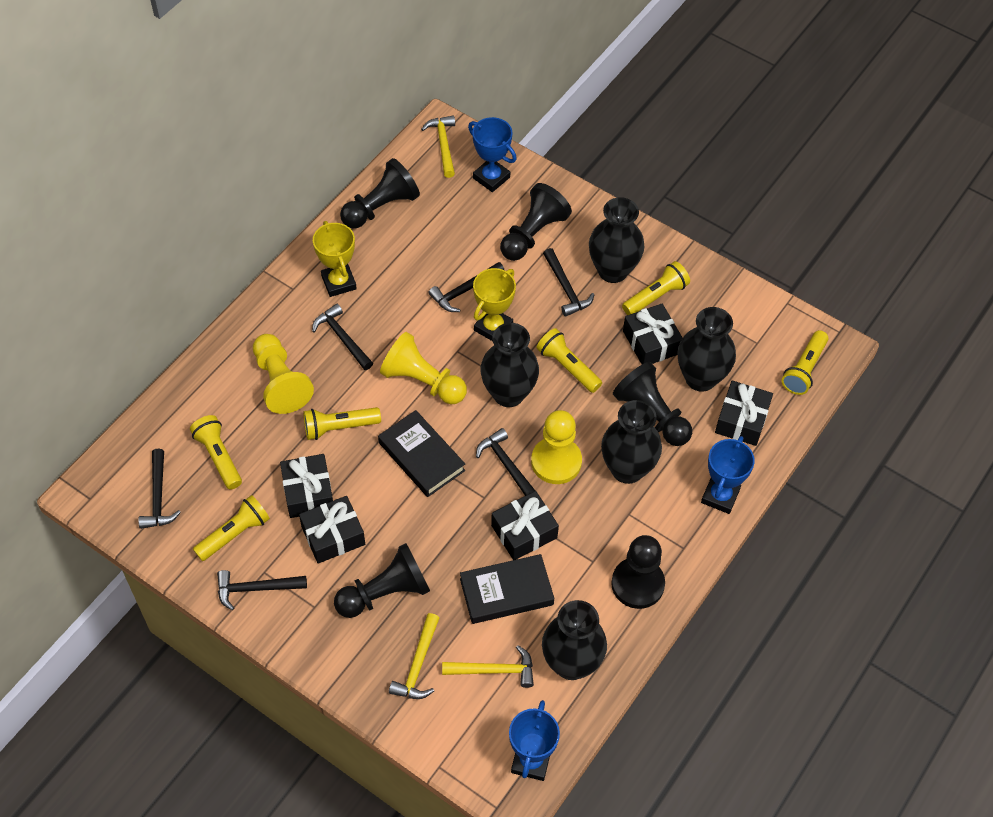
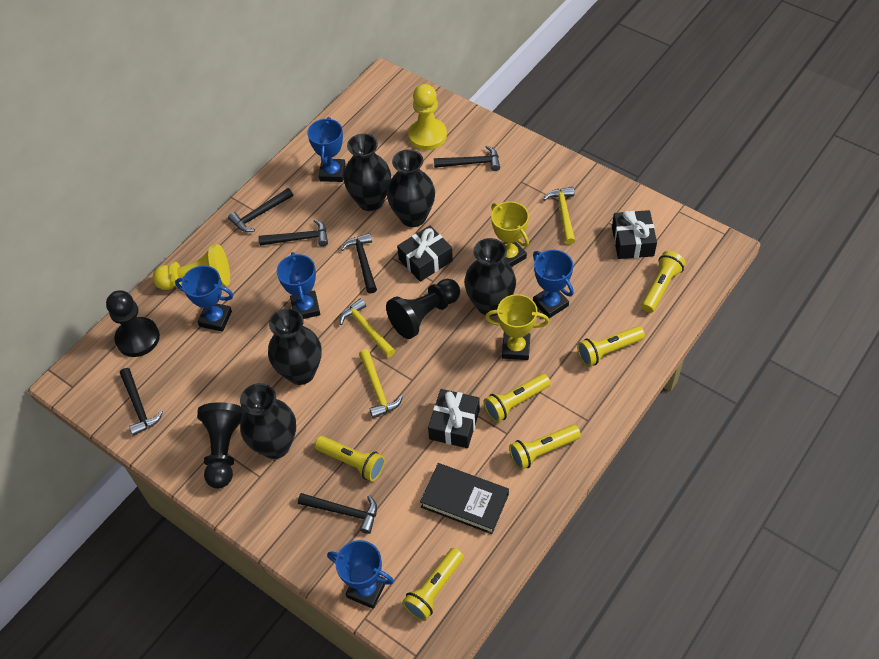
black book: [378,410,465,497] [460,554,554,624] = 2 -> [420,463,509,534] = 1
black gift: [280,454,333,518] [299,496,365,564] [491,491,559,560] [623,304,683,364] [715,381,773,446] = 5 -> [397,225,453,282] [428,389,480,448] [612,210,657,259] = 3
black pawn: [334,543,430,618] [340,158,420,228] [500,183,572,261] [611,535,665,609] [613,362,692,446] = 5 -> [106,290,160,357] [197,402,244,489] [386,279,460,339] = 3
blue trophy: [468,117,517,192] [509,700,560,781] [701,436,755,514] = 3 -> [175,266,233,332] [277,252,320,319] [307,117,346,182] [327,540,394,609] [533,250,574,318] = 5
yellow pawn: [253,334,314,414] [380,332,467,404] [531,410,582,484] = 3 -> [153,244,230,290] [408,84,447,150] = 2

